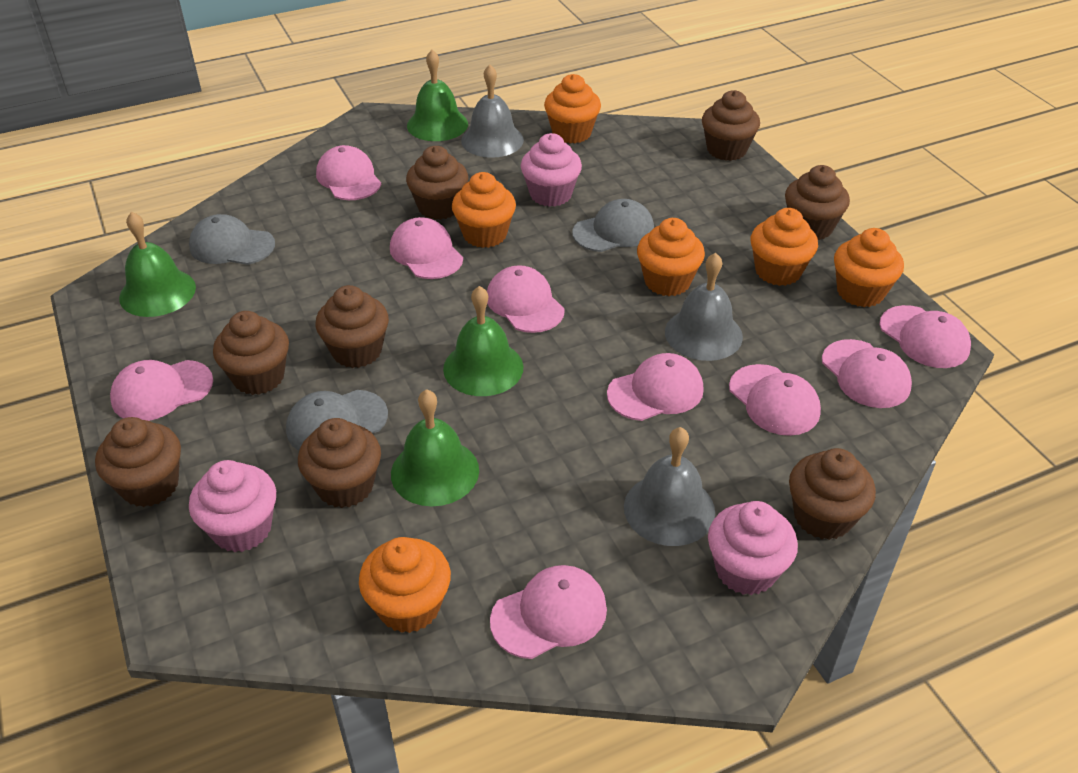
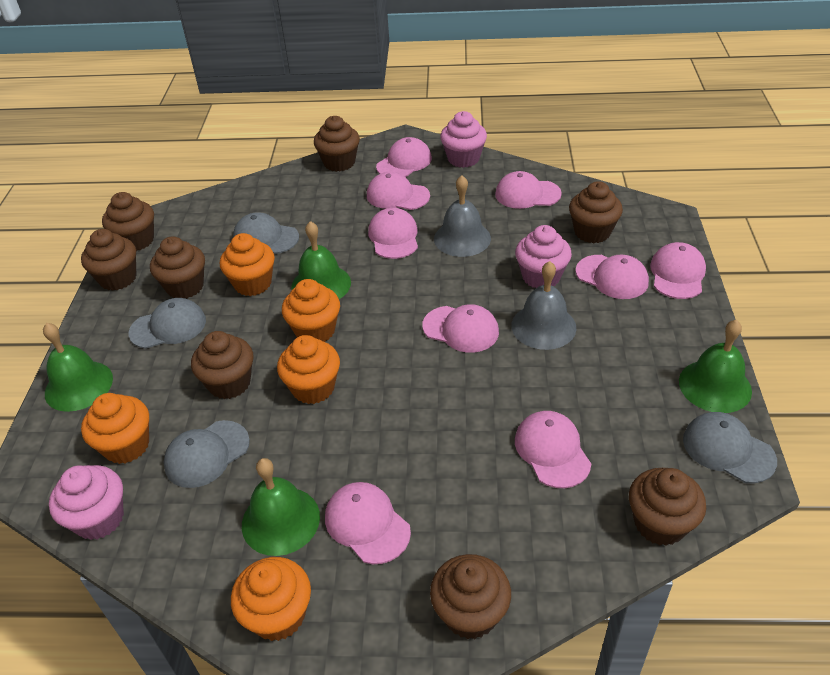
grey bell: [461,65,524,158] [624,427,715,546] [665,252,743,361] = 3 -> [434,175,491,257] [511,261,576,350] = 2
grey cap: [189,214,275,265] [286,390,388,451] [572,199,654,252] = 3 -> [128,298,206,349] [164,420,250,488] [233,212,299,254] [683,412,777,484] = 4
orange cupcake: [359,537,451,633] [452,172,516,248] [544,74,601,143] [637,218,705,296] [751,208,818,286] [834,228,904,307] = 6 -> [81,393,149,464] [220,233,275,296] [231,557,311,641] [277,335,340,404] [282,279,340,342] = 5

